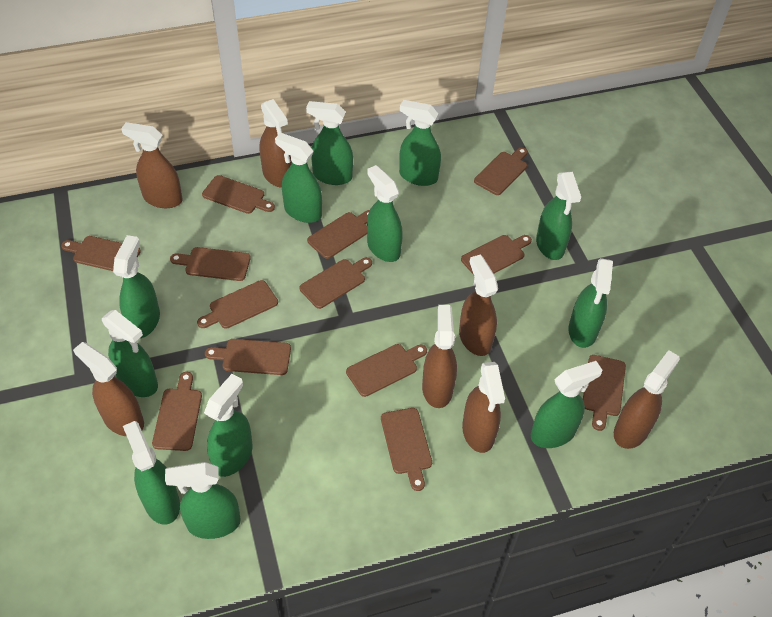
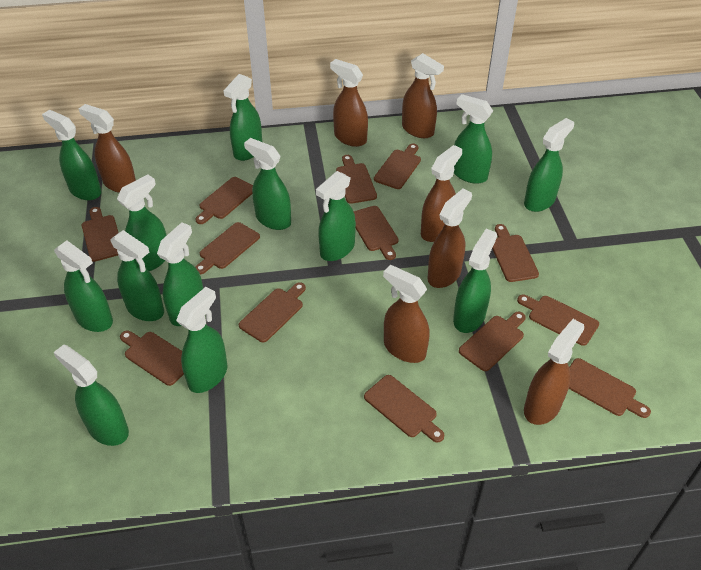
green spray bottle: [102,310,158,397] [113,235,160,339] [123,421,180,525] [165,462,241,539] [204,374,253,477] [275,133,322,223] [306,101,353,185] [367,165,403,262] [399,100,441,186] [531,361,602,448] [536,172,581,260] [569,258,613,348] = 12 -> [42,110,102,200] [53,344,129,446] [54,240,113,332] [110,230,164,321] [117,174,167,271] [157,222,203,326] [176,287,228,393] [223,74,262,161] [244,138,291,230] [316,171,356,261] [453,229,497,333] [454,94,493,184] [524,118,574,212] = 13

